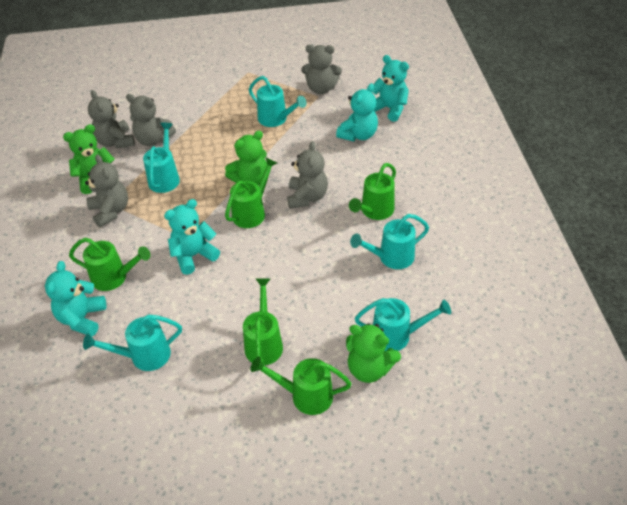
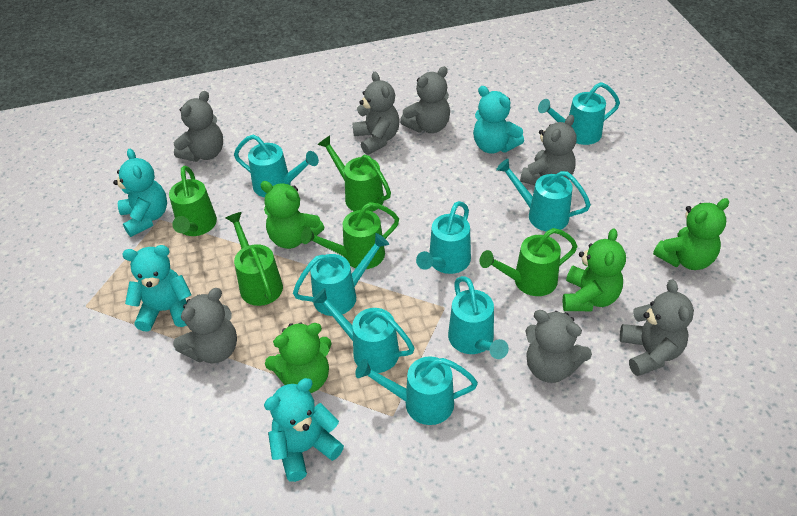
green teddy bear: [63,124,115,194] [225,131,267,185] [346,323,401,383] = 3 -> [260,181,324,249] [265,322,332,393] [563,228,626,311] [653,198,729,270] = 4
grey teddy bear: [85,154,128,228] [88,90,135,149] [126,94,176,146] [287,141,328,209] [301,44,342,94] = 5 -> [173,288,237,363] [174,91,223,162] [352,72,399,155] [400,66,450,133] [520,115,576,185] [526,310,592,383] [620,280,694,376] = 7
turquoise watering can: [83,315,182,371] [143,122,180,193] [249,76,306,127] [350,214,429,269] [355,298,451,351] = 5 -> [234,134,319,197] [293,233,389,316] [312,288,415,373] [355,356,478,425] [416,201,471,274] [448,276,509,359] [496,159,591,232] [538,82,620,145] = 8

